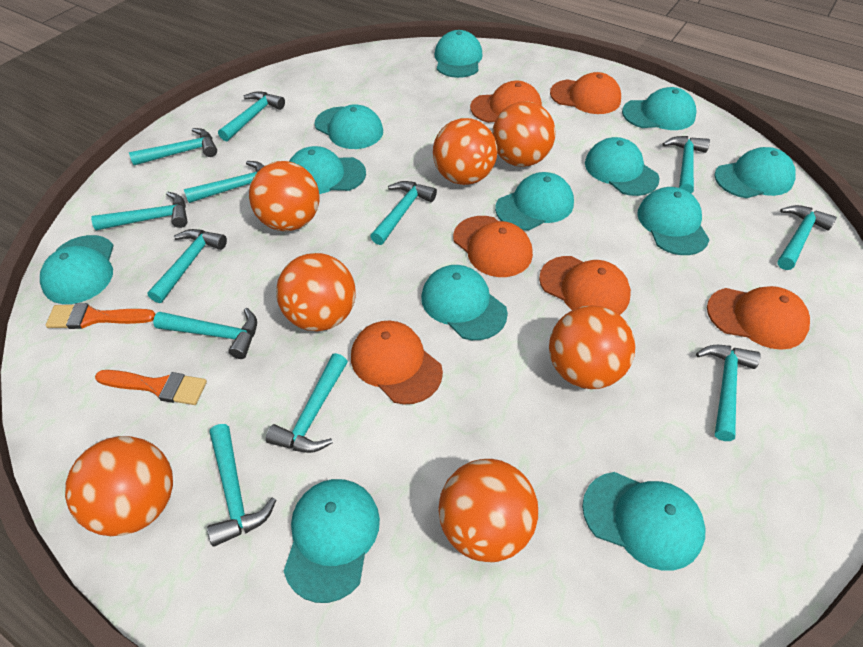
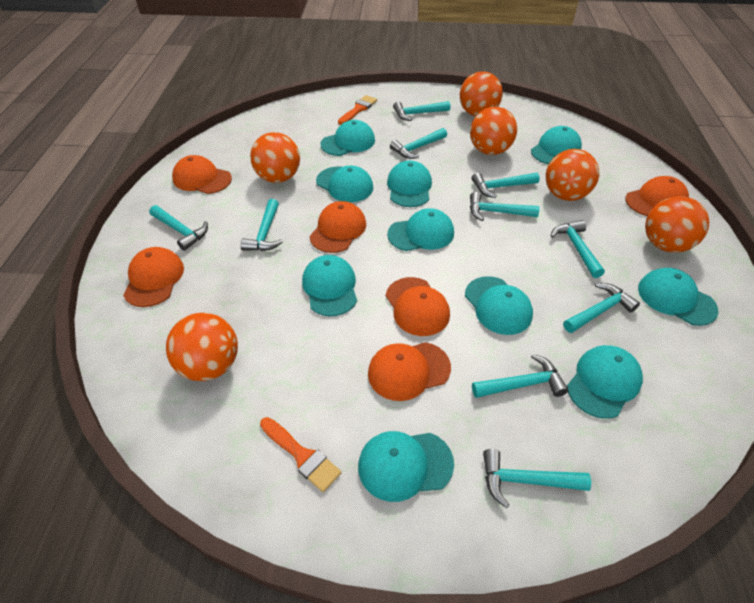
orange ball: [65,436,173,536] [249,161,319,231] [276,253,356,331] [433,118,497,185] [438,459,538,562] [492,101,556,167] [549,305,635,389] = 7 -> [166,313,238,381] [250,132,300,183] [460,71,503,116] [470,107,517,155] [546,149,599,201] [645,196,709,253] = 6
turquoise cap: [40,235,114,304] [284,479,380,603] [289,146,366,194] [315,104,383,149] [421,265,508,340] [434,30,483,78] [495,172,574,230] [582,472,706,571] [585,137,659,196] [622,87,697,130] [637,187,710,255] [714,147,796,198] = 12 -> [302,255,357,316] [316,165,373,202] [320,120,375,156] [358,431,454,502] [387,161,432,207] [387,208,454,251] [465,276,533,335] [531,126,582,164] [567,345,643,419] [638,268,718,326] = 10
turquoise hammer: [91,192,187,230] [129,128,217,165] [147,229,227,303] [153,308,257,359] [184,161,264,203] [207,424,276,547] [218,91,285,142] [266,353,348,453] [370,181,437,245] [662,136,710,193] [696,345,760,441] [778,205,837,270] = 12 -> [149,205,208,251] [240,199,283,251] [390,128,447,159] [393,101,450,121] [470,192,540,221] [472,173,540,198] [472,354,568,398] [483,449,591,508] [550,220,605,278] [563,283,640,333] = 10

